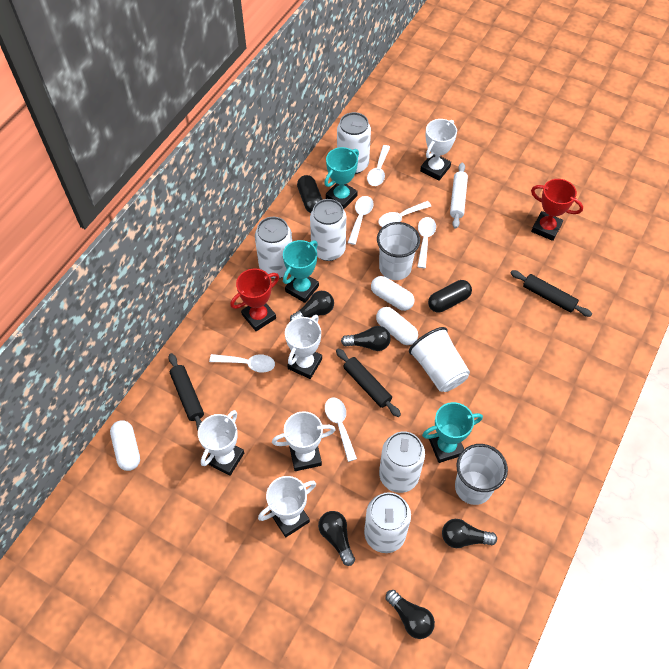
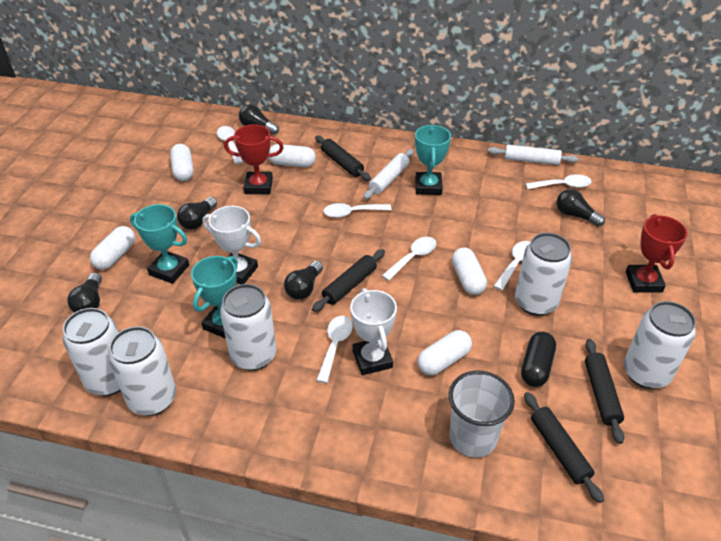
black capsule: [297,175,323,213] [428,280,472,313] = 2 -> [521,332,556,387] = 1
black rolling pin: [168,353,204,430] [336,349,401,417] [511,270,592,317] = 3 -> [312,249,385,312] [315,135,371,181] [524,392,604,503] [585,339,624,444] = 4
white capsule: [110,420,140,471] [371,276,415,311] [376,307,418,345] = 3 -> [90,226,135,270] [170,144,194,181] [269,144,316,167] [417,330,472,375] [452,248,487,295] = 5
white cup: [377,222,420,280] [409,327,470,392] [455,444,508,505] = 3 -> [449,371,515,457] = 1
white rolling pin: [450,163,468,229] = 1 -> [363,149,414,200] [488,145,579,165] = 2
white trophy: [198,410,244,476] [258,476,316,537] [272,411,336,471] [285,315,322,379] [420,119,457,181] = 5 -> [202,206,261,284] [350,288,397,375] = 2

